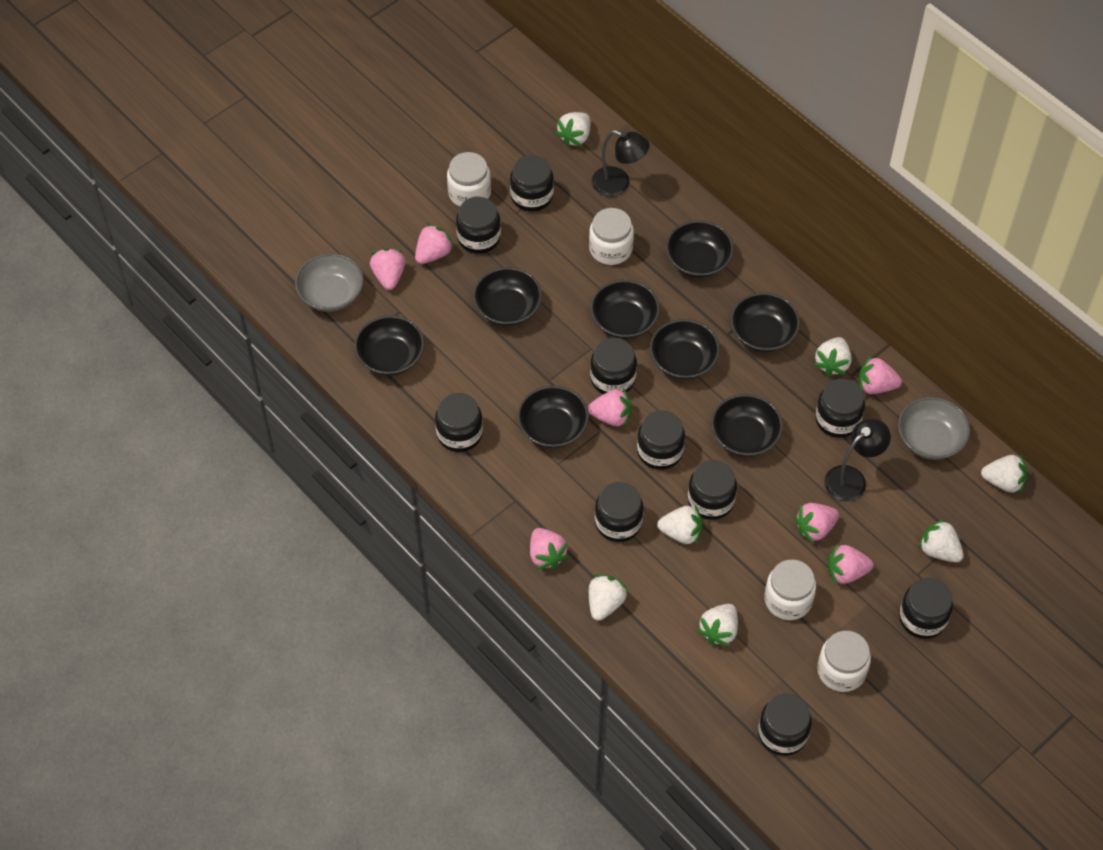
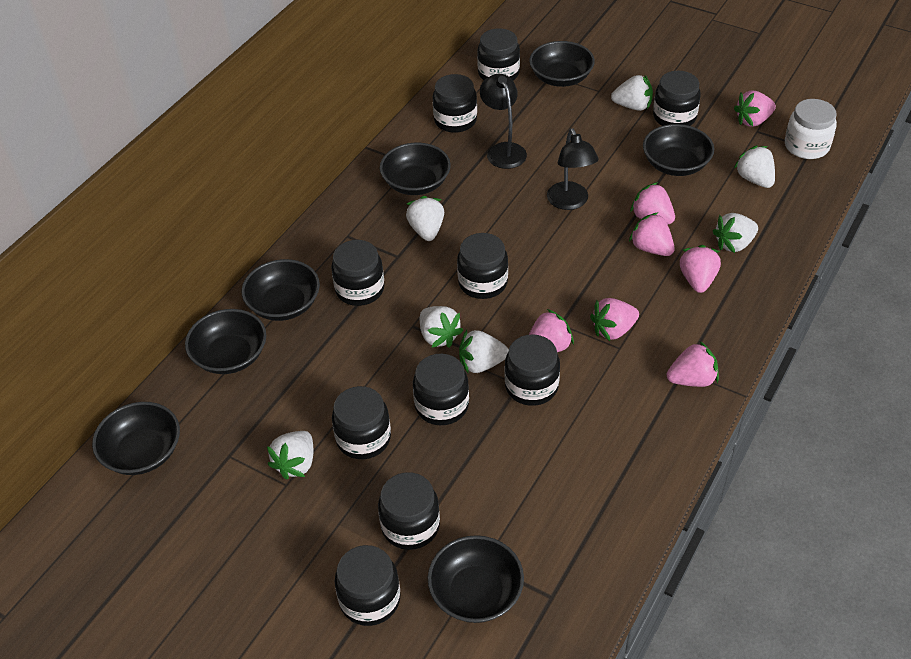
black bowl: [354,315,424,376] [473,267,542,326] [517,386,589,448] [591,280,660,339] [650,319,720,380] [666,220,734,278] [711,394,783,457] [731,293,800,352] = 8 -> [92,402,180,475] [185,309,266,374] [242,259,320,321] [380,143,451,195] [428,535,524,623] [529,41,595,87] [643,124,714,176] = 7
grey bowl: [295,253,364,312] [898,397,970,460] = 2 -> none = 0
white jar: [447,152,491,207] [589,208,634,265] [764,559,816,620] [817,631,871,692] = 4 -> [785,99,837,159] = 1

